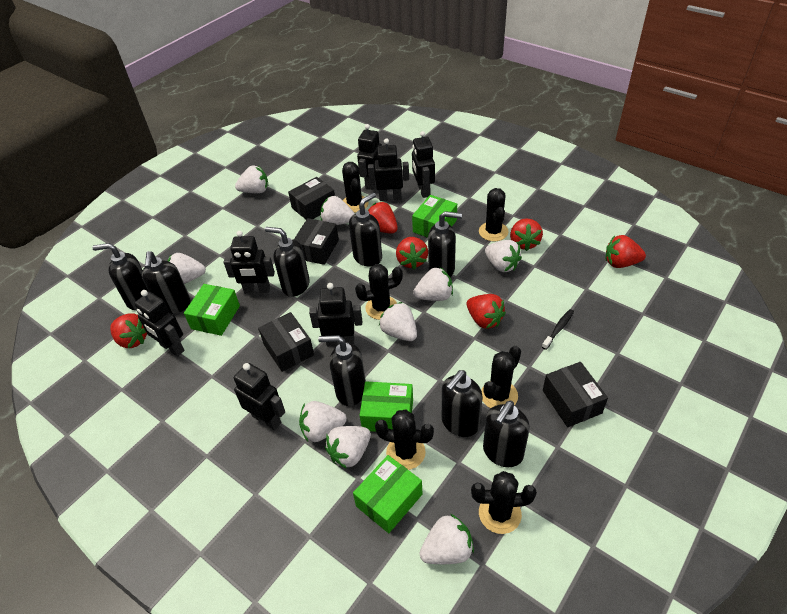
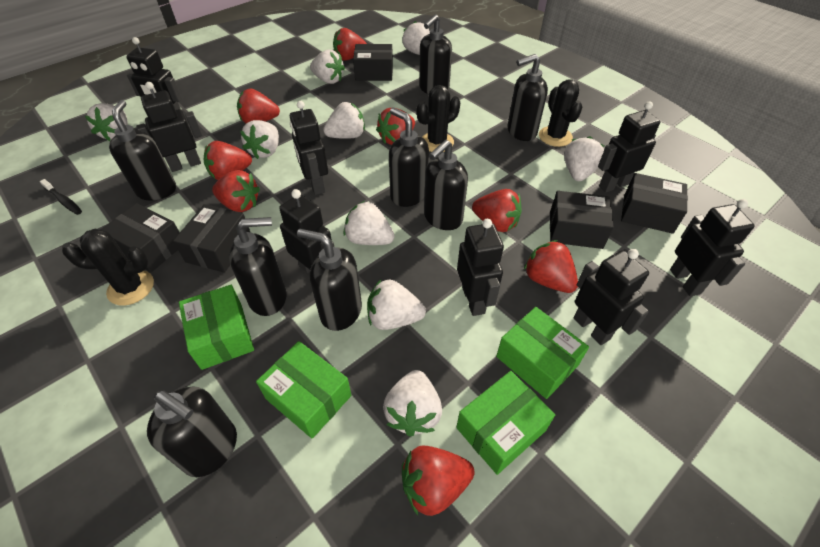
black box: [258,312,314,372] [288,177,335,220] [294,218,339,265] [543,362,608,427] = 4 -> [101,203,180,272] [173,204,250,273] [353,44,393,81] [550,191,614,249] [621,173,688,234] = 5
black cactus: [342,162,369,213] [355,264,403,320] [375,410,434,470] [471,471,537,534] [479,188,508,241] [481,346,521,408] = 6 -> [62,229,154,306] [417,85,460,152] [539,79,582,147] = 3
black robot: [134,290,185,357] [224,231,275,293] [234,363,285,430] [309,283,362,347] [357,124,382,190] [368,139,409,201] [412,131,435,198] = 7 -> [126,37,182,110] [136,82,202,172] [279,189,334,273] [290,101,328,195] [457,219,504,316] [574,249,649,345] [598,101,660,193] [670,199,755,296] = 8
red strawberry: [110,313,147,348] [368,201,398,234] [396,237,428,269] [467,294,506,329] [510,218,543,251] [605,235,646,268] = 6 -> [204,141,252,180] [212,170,260,212] [237,88,280,123] [333,28,367,61] [376,108,415,145] [402,445,475,516] [472,189,522,232] [524,240,578,293] = 8

